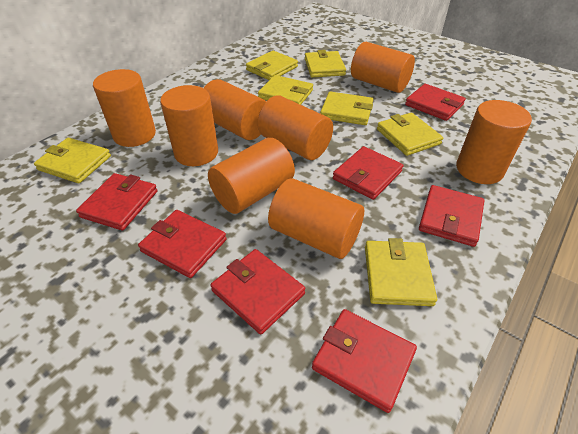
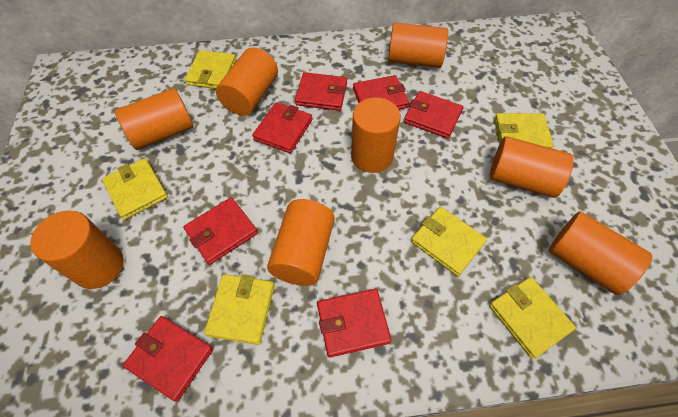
yellow wallet: [34,138,111,183] [246,51,298,80] [258,75,313,105] [305,50,346,78] [320,92,373,125] [365,238,437,306] [377,113,443,156] = 7 -> [102,158,168,220] [184,50,236,89] [204,274,274,345] [411,207,487,276] [489,277,576,359] [494,113,554,148] = 6

